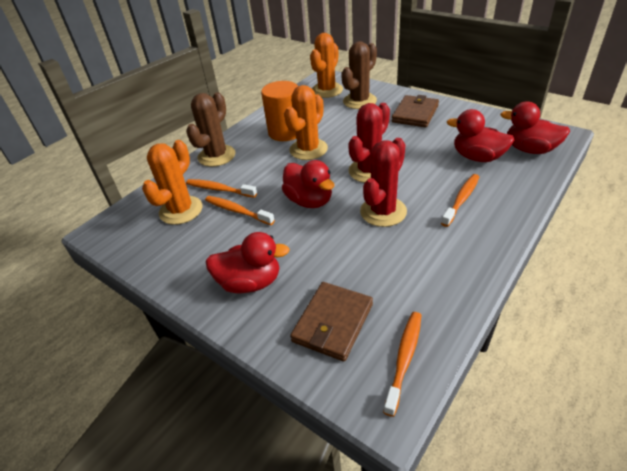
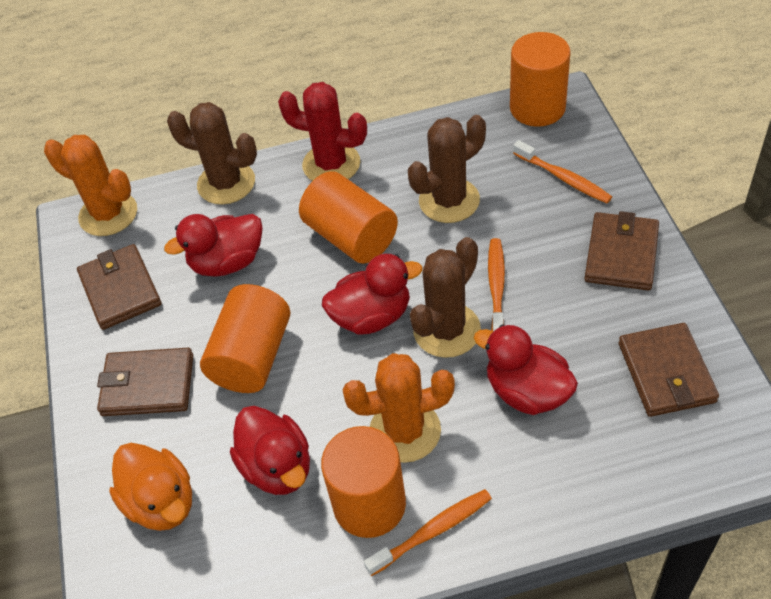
brown cactus: [186,92,235,167] [341,41,377,109] = 2 -> [167,102,257,205] [408,115,486,223] [410,237,481,358] = 3
brown wallet: [290,282,373,361] [392,95,439,128] = 2 -> [77,244,162,330] [97,348,193,416] [584,211,659,291] [619,323,719,417] = 4
orange cactus: [142,140,203,225] [284,85,328,160] [310,33,343,98] = 3 -> [44,135,137,236] [343,353,455,463] = 2
orange cylinder: [261,81,298,141] = 1 -> [200,284,290,393] [299,171,398,264] [321,426,406,538] [510,32,571,127] = 4
orange duck: none = 0 -> [109,443,192,531] = 1
orange toothbrush: [186,179,257,198] [205,196,275,225] [383,312,421,417] [441,174,479,227] = 4 -> [364,489,492,576] [488,238,505,331] [513,140,612,203] = 3
red cactus: [348,103,390,183] [360,138,407,227] = 2 -> [278,82,367,181] = 1

